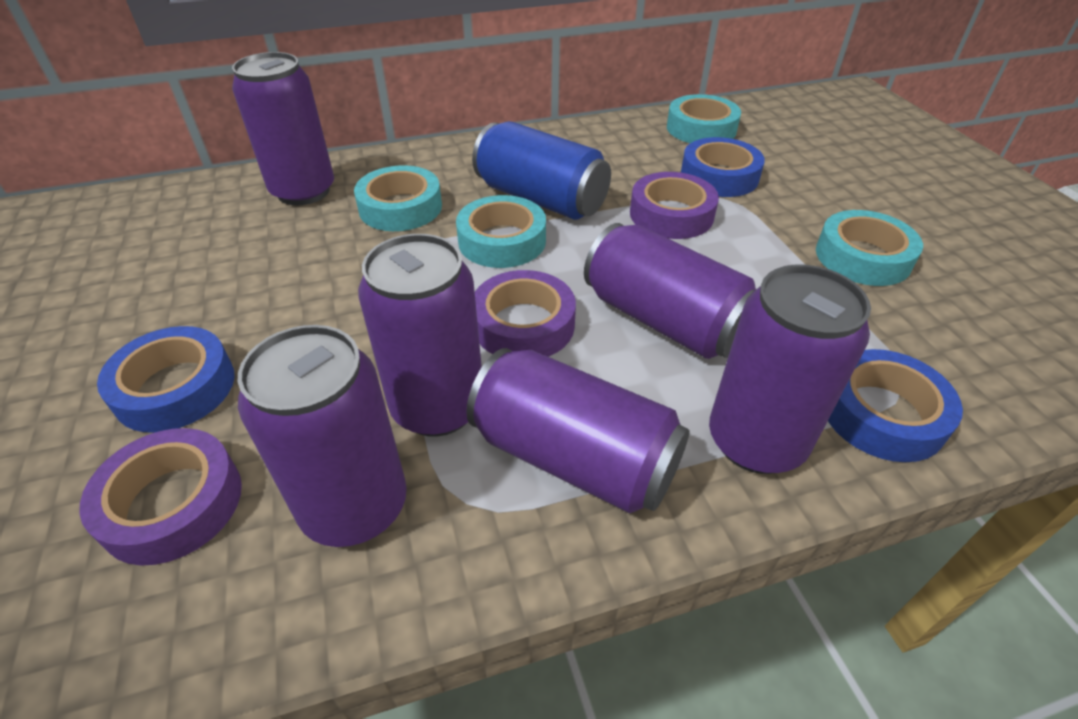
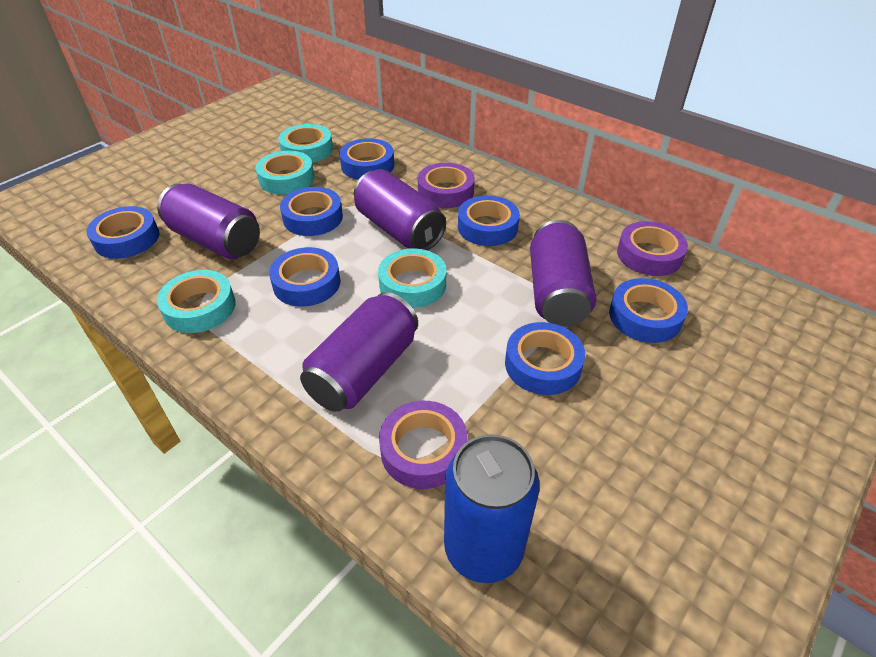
blue tape: [97,326,234,433] [681,137,765,197] [828,349,963,462] = 3 -> [87,206,159,259] [269,247,340,307] [280,187,343,236] [339,138,394,180] [458,195,520,246] [505,322,585,395] [609,278,688,343] = 7
purple can: [232,52,334,205] [238,325,407,547] [358,234,482,437] [466,348,690,513] [584,223,756,359] [709,265,871,474] = 6 -> [157,184,260,259] [300,292,418,412] [354,169,446,250] [530,220,596,327] = 4

